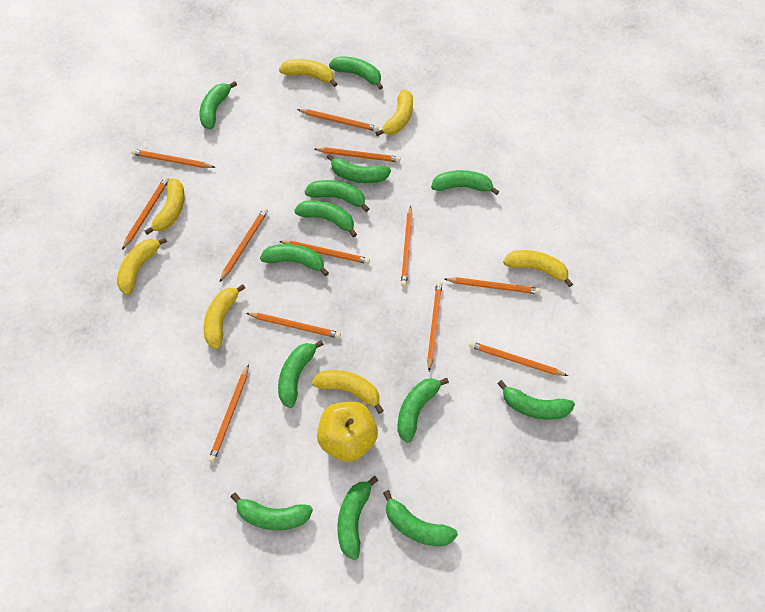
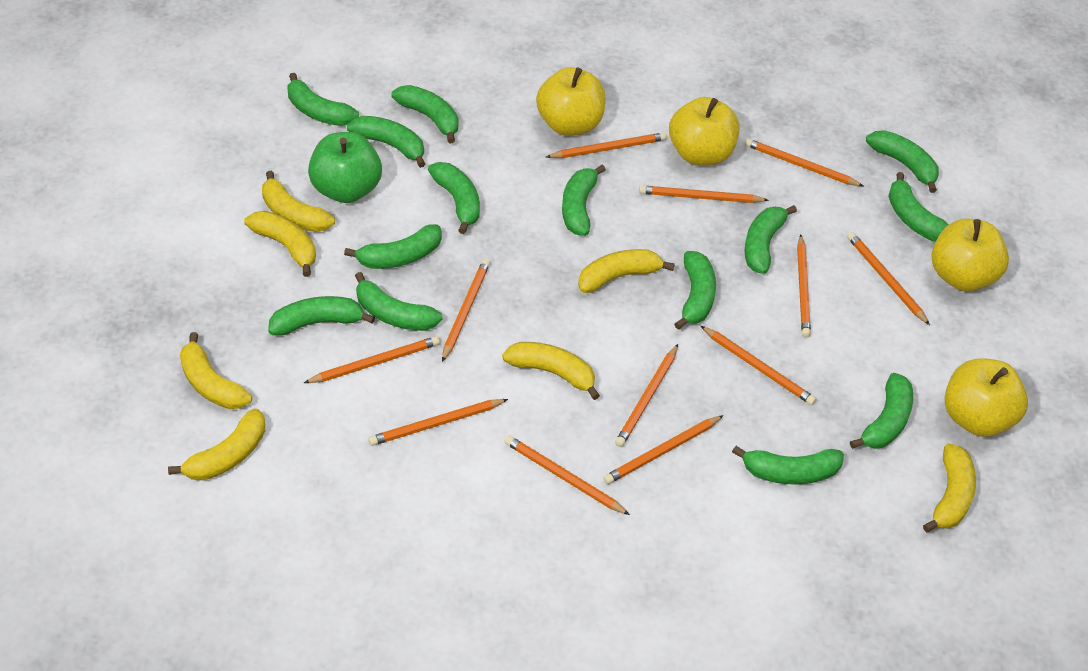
green apple: none = 0 -> [308,132,382,203] = 1
green banana: [199,81,237,129] [231,492,313,530] [260,244,329,276] [278,340,324,408] [294,200,357,238] [304,180,369,212] [327,154,391,183] [329,57,383,89] [338,476,379,560] [383,490,458,546] [397,378,449,443] [431,170,499,195] [497,380,575,420] = 13 -> [268,296,375,336] [288,73,359,126] [344,224,442,269] [347,116,425,168] [355,272,442,331] [392,85,458,143] [428,162,480,234] [562,165,606,236] [674,251,716,330] [732,446,844,485] [745,205,797,274] [850,373,913,449] [866,130,939,193] [888,172,949,242] = 14
yellow apple: [317,401,378,462] = 1 -> [536,67,606,136] [669,97,739,166] [932,218,1009,291] [944,358,1028,437] = 4

